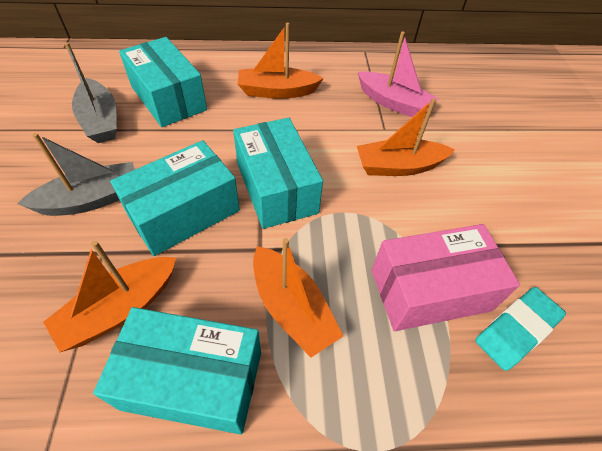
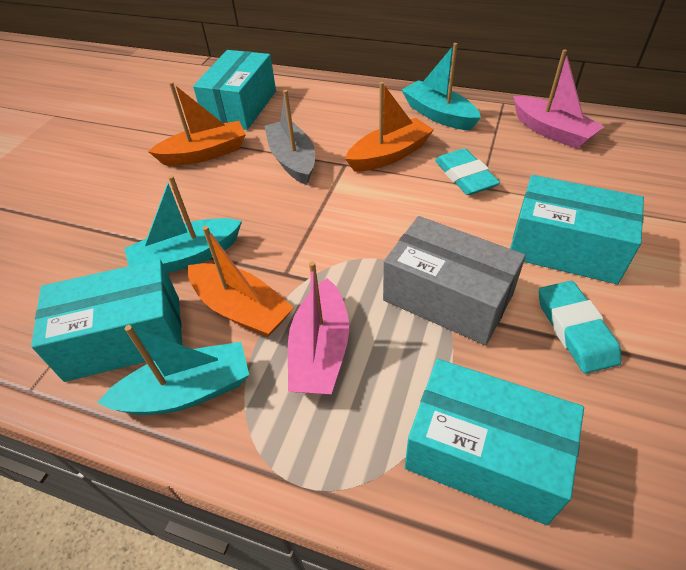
grey boat: [17,133,135,216] [65,42,117,143] = 2 -> [265,90,315,185] = 1
grey box: none = 0 -> [383,216,526,346] = 1
orange boat: [43,241,177,352] [238,23,324,99] [253,238,343,358] [357,98,455,176] = 4 -> [148,82,246,166] [188,226,294,337] [345,82,434,171] = 3
pink boat: [358,31,439,117] = 1 -> [288,261,349,394] [513,49,604,149] = 2
pink box: [372,224,520,331] = 1 -> none = 0
turquoise boat: none = 0 -> [97,325,249,415] [124,175,242,273] [402,43,481,130] = 3
turquoise eraser: [475,287,566,371] = 1 -> [435,148,500,195] [539,281,622,374] = 2

